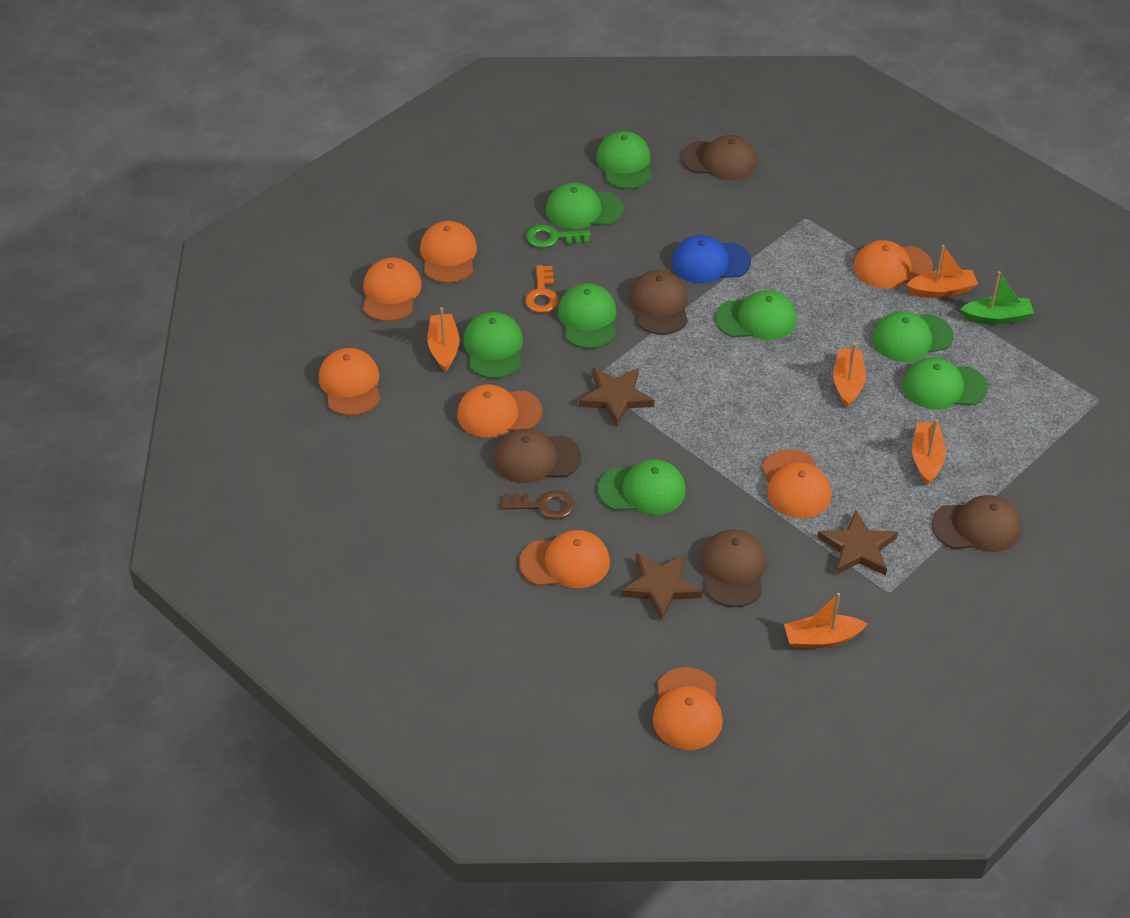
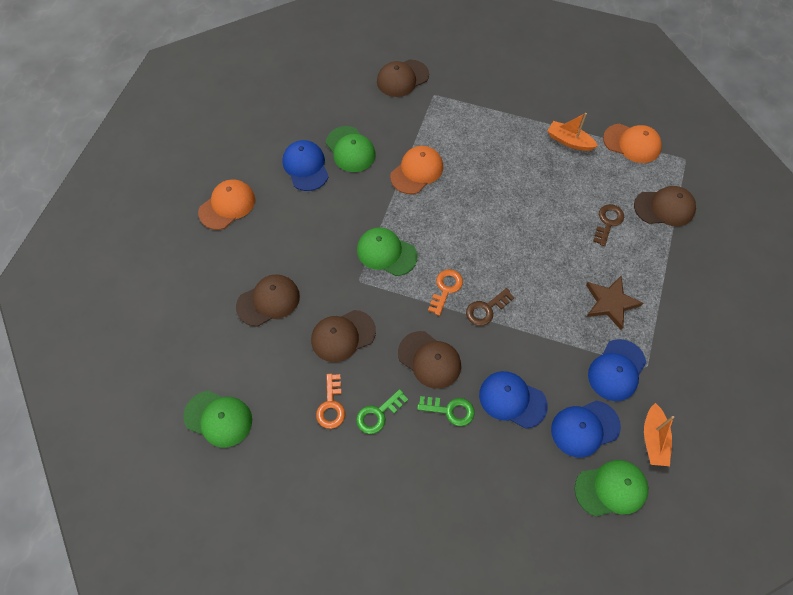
blue cap: [672,235,751,283] = 1 -> [282,140,329,191] [479,371,548,429] [551,401,621,458] [588,339,646,401] = 4
brown key: [502,490,574,520] = 1 -> [466,288,515,326] [593,204,624,246] = 2
brown star: [579,368,654,426] [621,553,702,621] [817,510,898,576] = 3 -> [586,276,643,330] = 1
green boat: [960,271,1034,324] = 1 -> none = 0
green cap: [463,312,523,379] [546,182,624,229] [558,283,617,349] [596,131,653,189] [598,459,686,515] [715,290,797,340] [872,311,953,362] [903,357,987,410] = 8 -> [183,390,252,447] [326,126,376,172] [357,227,418,276] [575,460,648,517] = 4
green key: [526,224,591,248] = 1 -> [356,389,408,434] [417,396,475,426] = 2
orange boat: [427,308,460,372] [784,593,868,648] [833,343,866,407] [906,245,978,298] [912,419,946,485] = 5 -> [548,113,598,151] [644,403,674,466] = 2
orange cap: [319,348,380,416] [363,257,421,322] [420,221,477,283] [457,384,542,438] [519,530,610,588] [653,667,723,750] [762,449,831,518] [853,240,933,289] = 8 -> [198,179,255,230] [390,146,443,194] [603,124,662,163] = 3
orange key: [525,265,559,313] = 1 -> [316,373,345,429] [428,269,463,316] = 2

